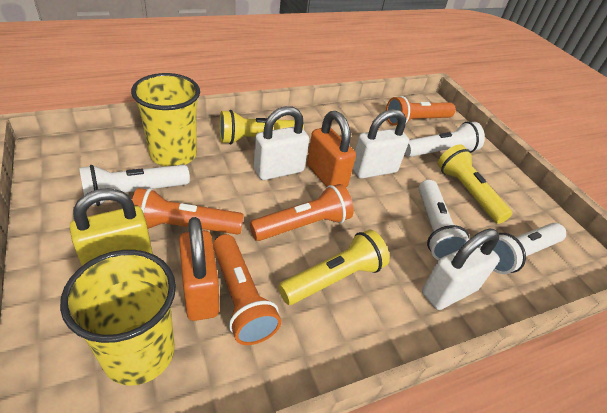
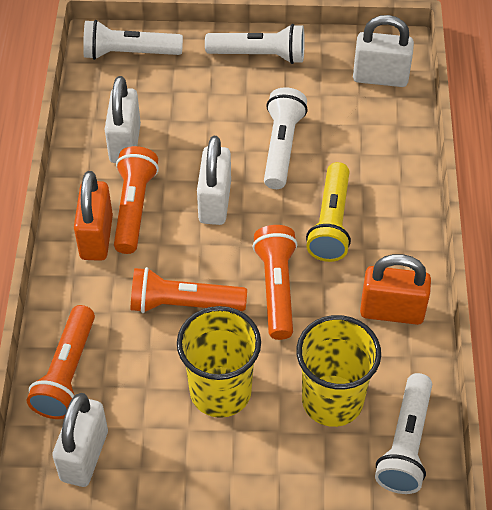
white padlock: [254,106,309,180] [353,109,409,179] [422,228,500,310] = 3 -> [52,393,108,487] [105,76,141,163] [197,136,231,225] [353,15,414,87] = 4
yellow flashlight: [219,110,304,144] [278,230,390,305] [438,144,512,224] = 3 -> [306,162,351,262] = 1
yellow padlock: [70,188,153,266] = 1 -> none = 0

